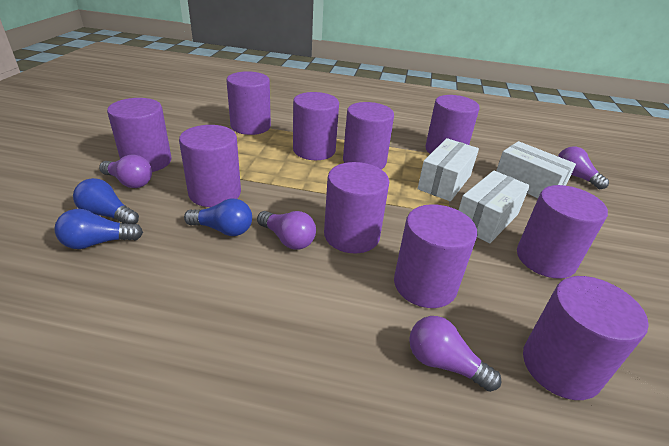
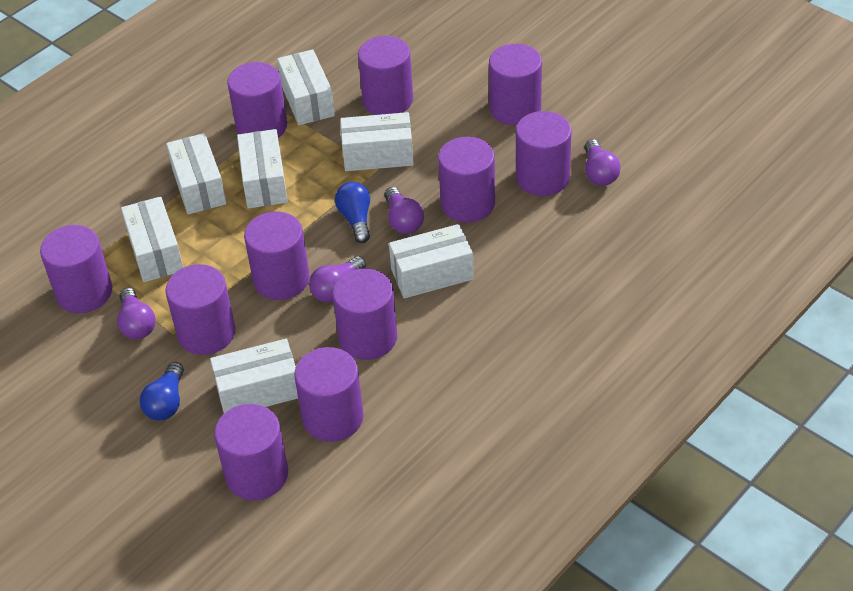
blue light bulb: [54,209,143,249] [73,178,139,224] [184,199,252,236] = 3 -> [140,362,184,421] [335,182,370,243] = 2
purple cylinder: [107,98,171,172] [179,125,241,207] [226,71,271,135] [293,92,339,160] [324,162,389,253] [343,102,394,169] [394,204,477,308] [425,95,480,154] [517,185,608,279] [523,276,649,400] = 10 -> [40,225,112,313] [165,264,236,355] [214,404,288,500] [227,62,287,138] [244,211,310,300] [294,347,364,442] [332,269,397,360] [358,36,413,115] [438,137,495,223] [489,44,542,125] [516,111,572,196] = 11
white box: [418,138,479,201] [459,171,530,243] [496,141,576,198] = 3 -> [121,196,183,282] [166,133,226,214] [210,339,298,413] [237,129,288,208] [277,49,335,125] [340,112,414,171] [389,224,474,299] = 7

